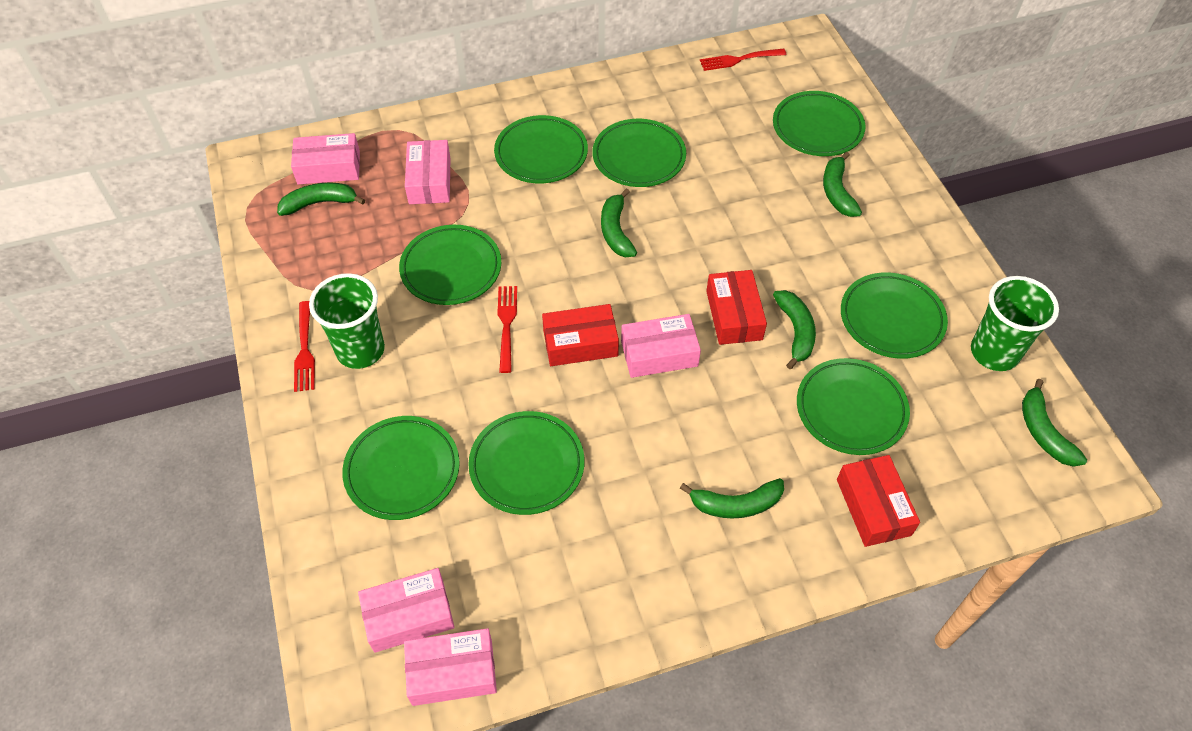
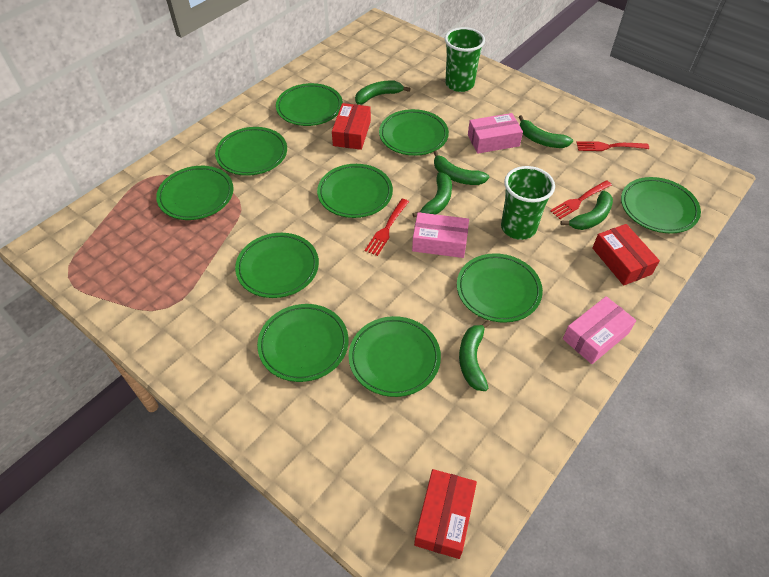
green plate: [342,416,460,520] [399,225,501,305] [468,411,584,515] [494,115,588,183] [592,119,686,187] [773,91,866,156] [797,358,910,455] [841,272,948,359] = 8 -> [156,166,234,220] [215,127,287,176] [235,233,319,298] [257,304,349,382] [276,83,343,126] [317,164,393,218] [349,316,441,397] [379,109,449,156] [457,253,543,323] [621,177,701,234] = 10
pink box: [291,133,360,185] [358,568,455,653] [404,628,497,706] [405,140,450,204] [621,314,701,378] = 5 -> [412,212,469,258] [468,113,523,154] [563,296,636,364] = 3

